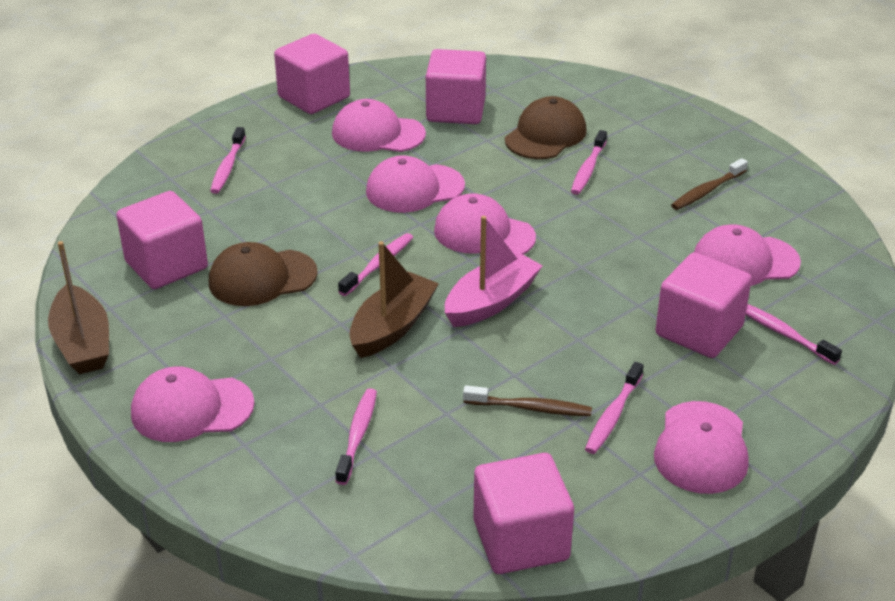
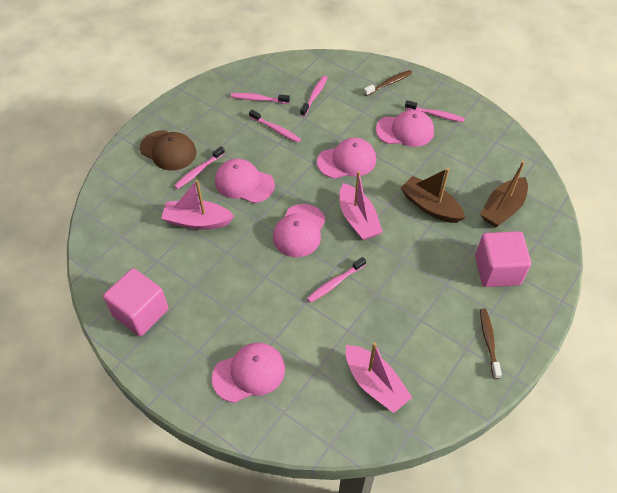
brown cap: [209,242,318,306] [505,96,587,159] = 2 -> [140,130,196,171] = 1
pink boat: [445,216,543,327] = 1 -> [161,180,234,230] [340,171,383,240] [346,342,412,413] = 3
pink cap: [131,367,255,442] [332,99,426,152] [366,155,465,213] [434,193,536,255] [654,401,749,494] [694,225,801,286] = 6 -> [212,343,285,403] [215,159,275,203] [273,204,326,257] [317,138,376,179] [376,110,434,147] = 5
pink cube: [116,191,208,289] [274,34,350,114] [426,49,486,124] [473,453,574,574] [656,252,752,358] = 5 -> [103,268,169,336] [475,231,531,287] = 2

